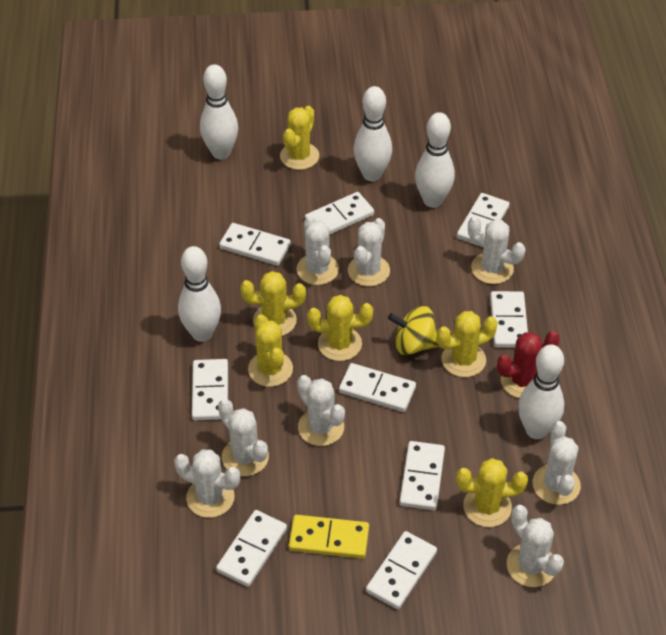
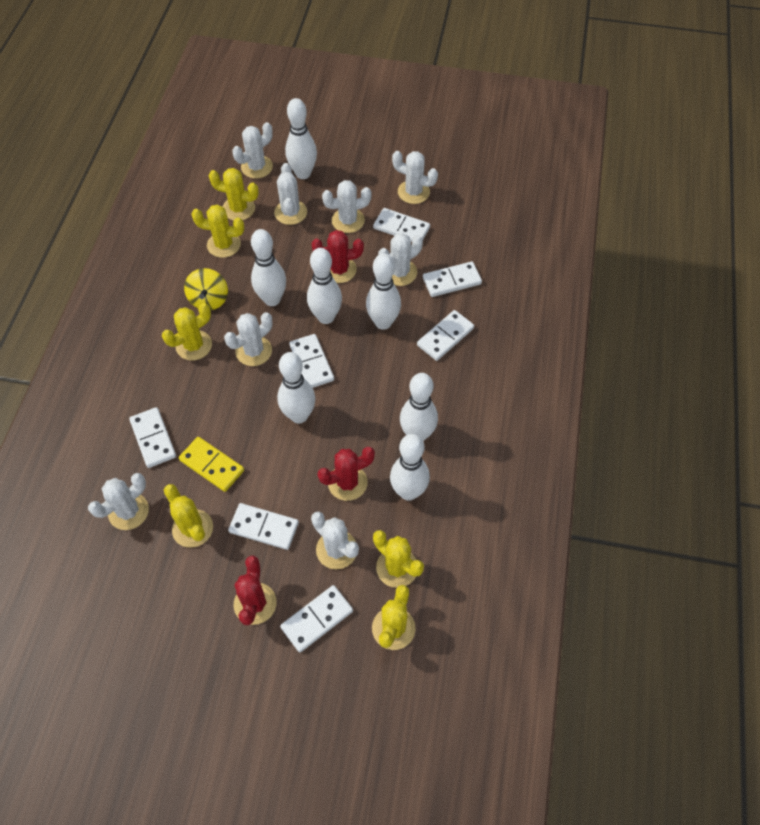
red cactus: [497,331,560,398] = 1 -> [234,555,277,625] [311,230,364,283] [318,447,375,501] = 3
white bowling pin: [178,246,221,342] [200,64,238,159] [353,86,392,181] [415,112,455,208] [518,344,564,439] = 5 -> [251,229,286,306] [277,352,315,424] [285,98,317,179] [307,248,342,324] [366,253,401,330] [390,434,430,501] [400,373,438,441] = 7
white domino: [192,359,228,420] [216,510,287,587] [219,223,291,266] [305,192,374,234] [339,363,416,412] [366,531,437,609] [400,441,445,510] [457,193,510,247] [490,291,528,348] = 9 -> [129,407,176,468] [228,503,299,550] [280,585,353,652] [289,334,334,388] [373,208,430,242] [417,310,474,361] [423,261,482,297] = 7

